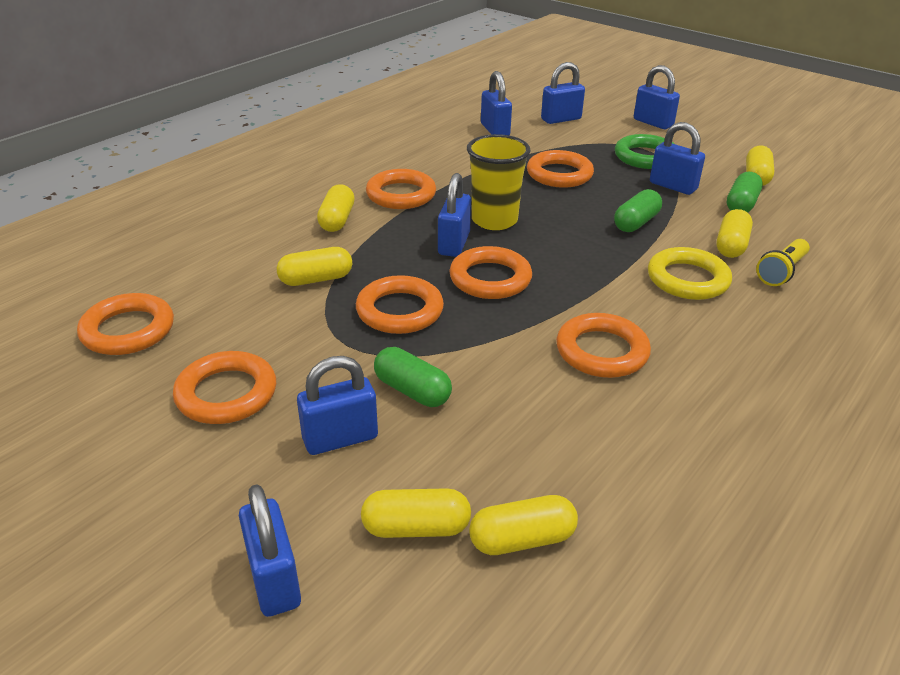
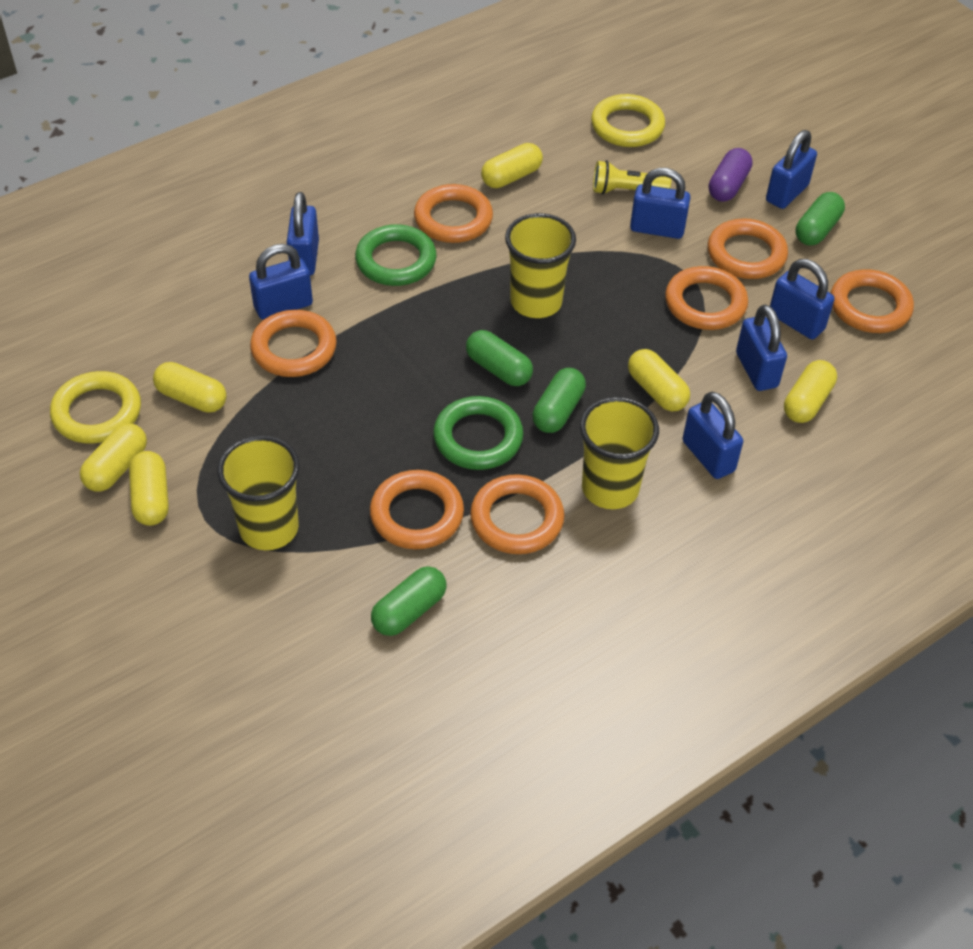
green capsule: [374,347,452,407] [614,189,662,232] [727,172,763,213] = 3 -> [371,567,446,636] [466,330,533,386] [533,368,586,433] [796,192,845,246] = 4
green ring: [615,134,674,169] = 1 -> [355,224,437,286] [433,396,524,470] = 2
purple capsule: none = 0 -> [709,148,753,202] = 1
yellow cup: [467,134,531,230] = 1 -> [217,436,300,550] [505,213,576,318] [580,397,659,509] = 3
yellow ring: [648,247,732,300] = 1 -> [50,371,141,444] [591,94,665,147] = 2

